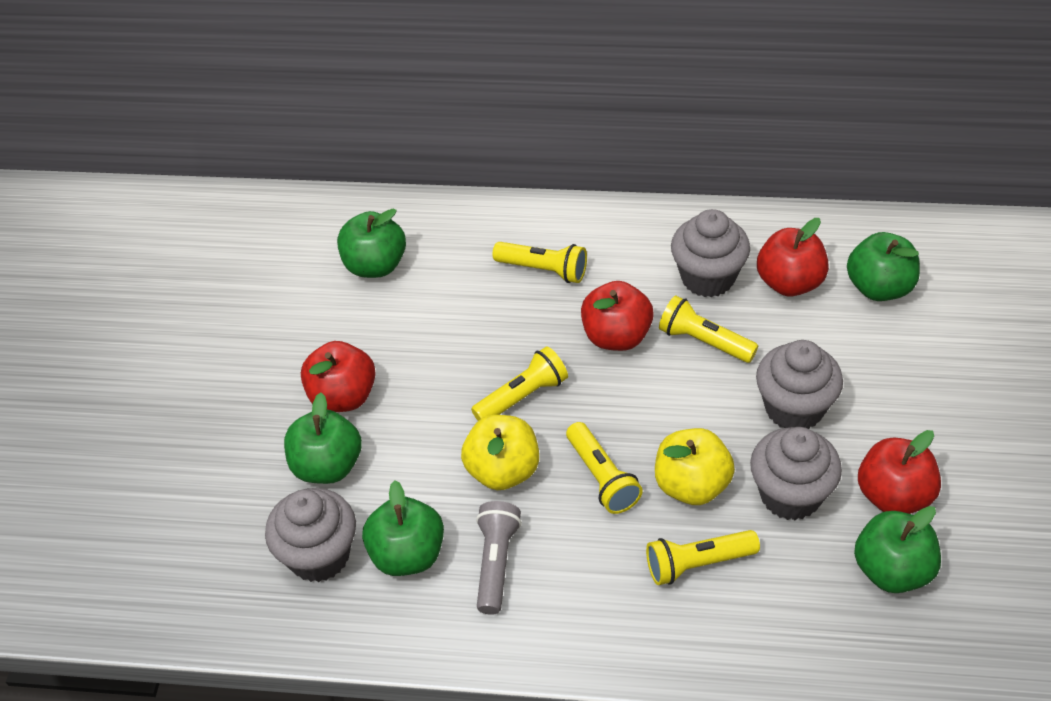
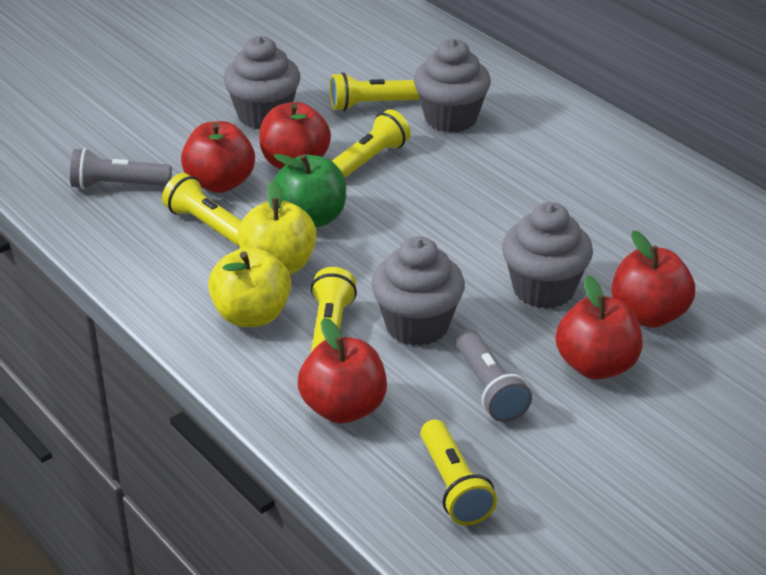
green apple: [284,393,362,484] [337,209,406,278] [362,480,444,576] [847,232,920,301] [854,506,941,593] = 5 -> [274,154,346,228] = 1
grey flashlight: [476,501,522,615] = 1 -> [70,148,172,189] [456,329,532,422] = 2
red apple: [301,341,376,412] [581,281,654,351] [757,218,829,296] [858,430,941,514] = 4 -> [181,121,255,193] [259,102,331,170] [298,318,387,424] [556,276,642,379] [611,230,695,328] = 5

